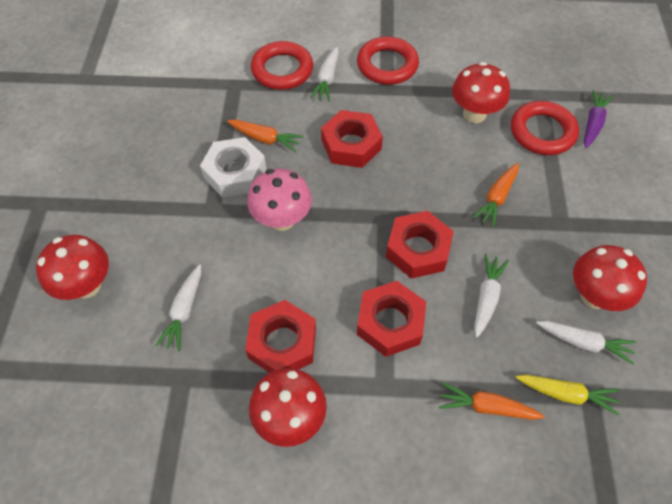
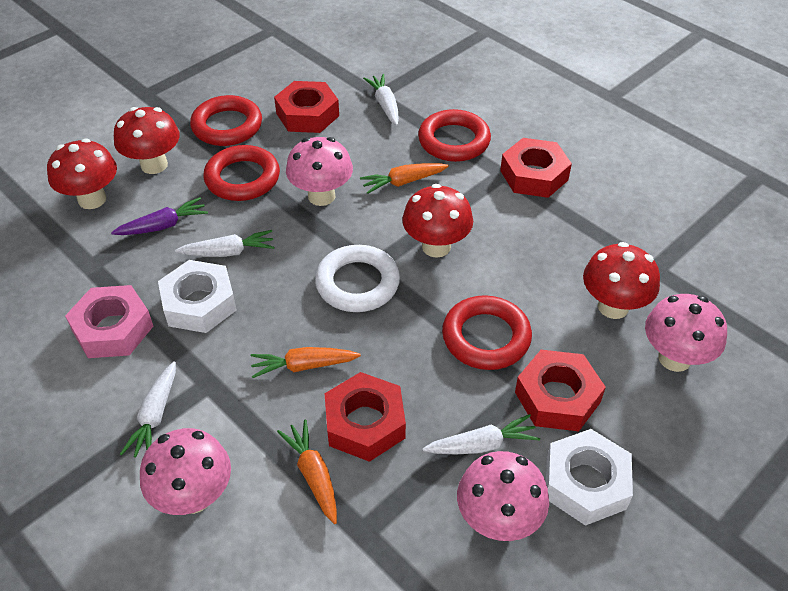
pink mushroom: [247,168,312,231] = 1 -> [140,428,231,515] [286,137,353,206] [457,451,549,541] [645,294,727,372] = 4
pink nut: none = 0 -> [65,285,153,358] = 1
red ring: [251,41,313,90] [357,36,419,85] [511,101,579,155] = 3 -> [190,95,262,146] [203,145,280,201] [418,109,491,162] [442,295,532,370] = 4
white nut: [200,137,266,198] = 1 -> [158,260,237,333] [546,429,633,526] = 2
white ring: none = 0 -> [315,245,400,312] = 1
yellow carrot: [515,375,620,416] = 1 -> none = 0

